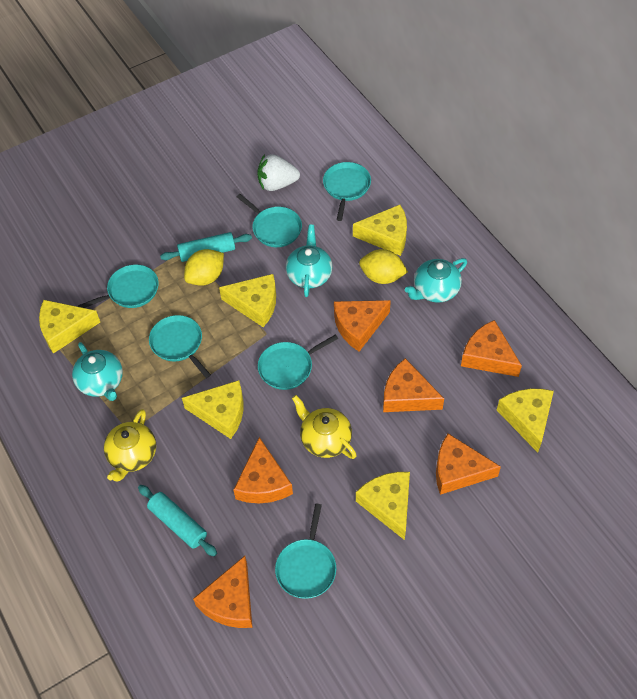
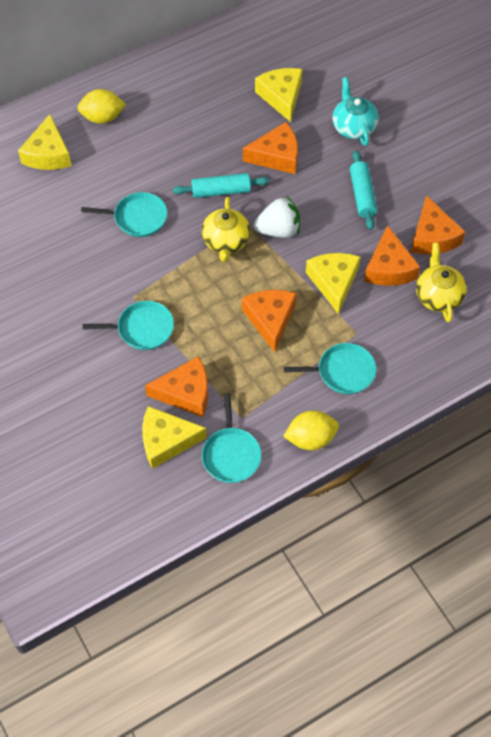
orange cheese: [193,556,253,628] [233,437,293,503] [334,300,391,351] [383,358,444,412] [436,433,501,495] [461,320,522,377] = 6 -> [145,356,208,417] [242,290,297,352] [243,122,298,174] [364,226,420,286] [411,195,465,254] = 5
turquoise pan: [78,264,159,308] [149,315,211,378] [237,194,302,247] [258,334,338,390] [275,504,336,599] [323,162,371,221] = 6 -> [81,192,167,237] [83,301,174,350] [202,394,261,483] [284,343,376,394] = 4
turquoise teapot: [72,342,123,401] [286,225,332,297] [405,258,467,303] = 3 -> [333,77,379,146] = 1
yellow cheese: [39,300,100,354] [182,380,243,439] [219,274,276,327] [353,205,407,256] [356,472,410,540] [497,389,554,452] = 6 -> [18,114,72,170] [142,406,207,469] [255,68,303,122] [306,253,361,314] = 4

